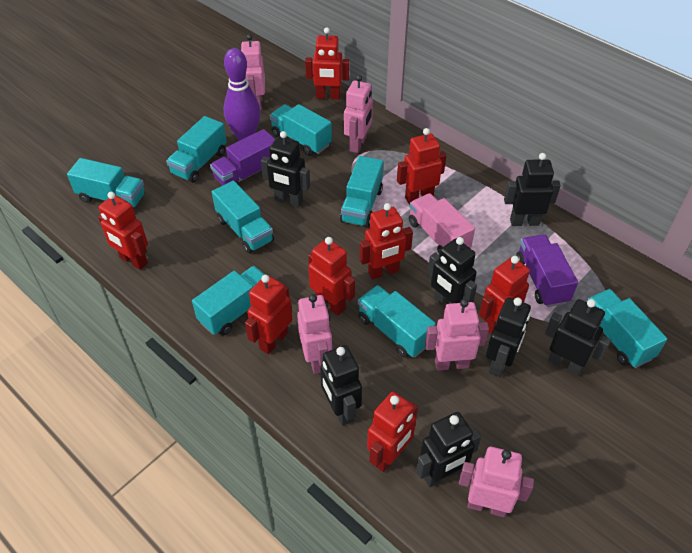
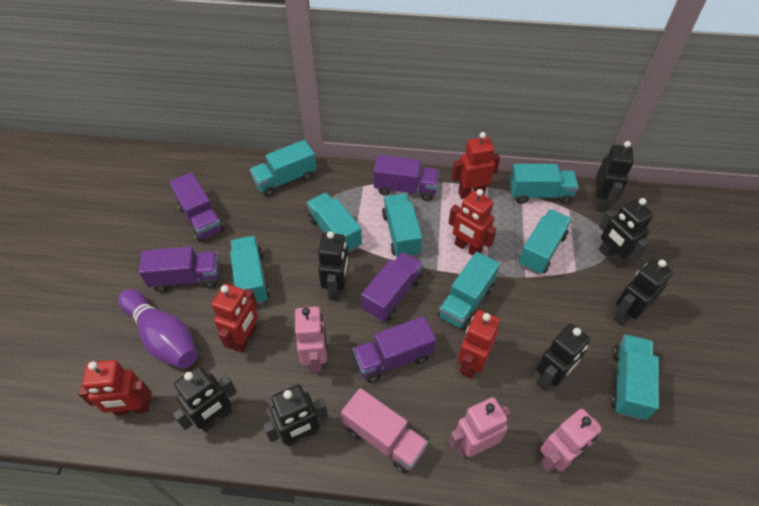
pink robot: [241,34,265,110] [297,294,332,374] [344,75,373,153] [425,299,489,371] [459,447,534,517] = 5 -> [295,307,327,374] [449,397,511,459] [540,409,602,473] = 3
purple truck: [210,129,275,186] [516,234,578,307] = 2 -> [139,246,220,292] [170,172,224,242] [353,316,436,383] [361,252,423,322] [374,155,439,201] = 5
red robot: [98,192,148,270] [245,275,292,354] [305,27,349,100] [308,237,355,316] [359,203,413,280] [367,392,418,472] [397,128,446,204] [479,256,530,334] = 8 -> [78,360,152,416] [211,284,258,353] [449,189,497,256] [452,132,500,199] [458,310,500,379] = 5

